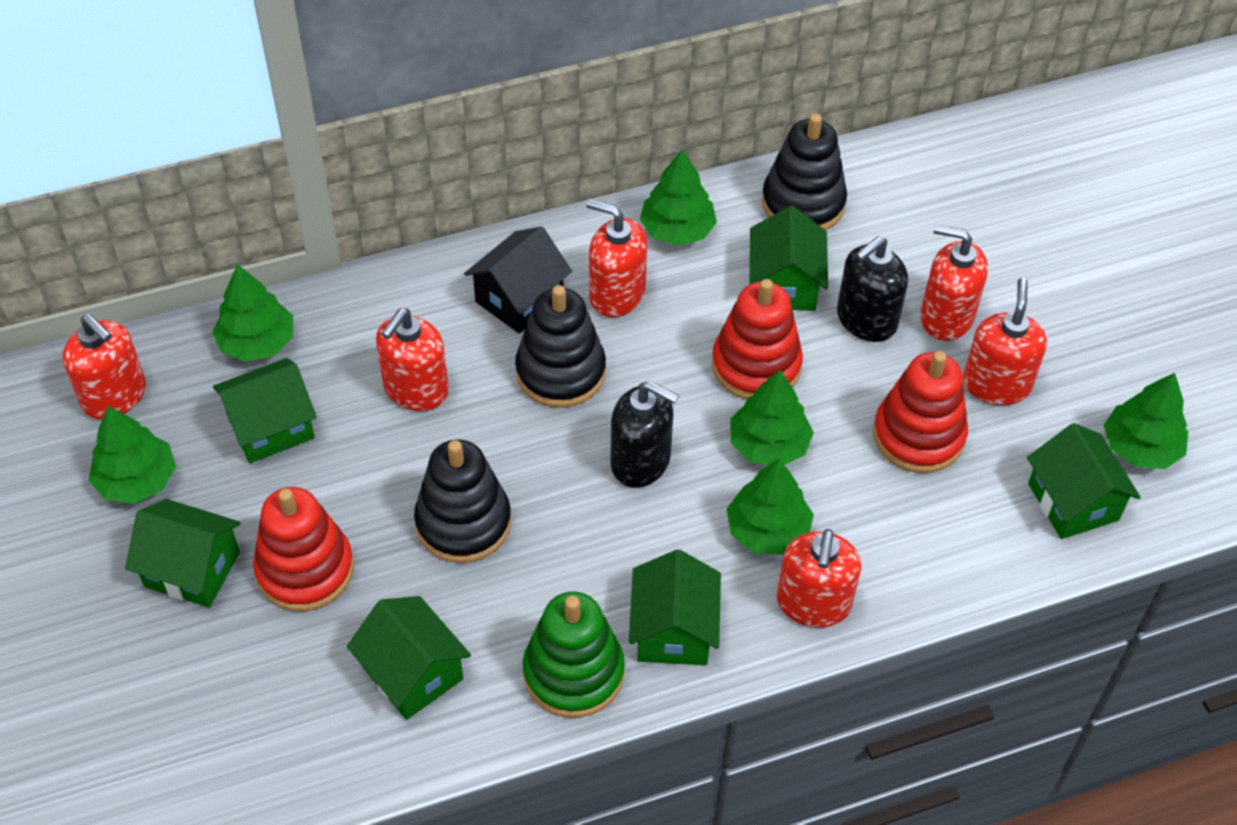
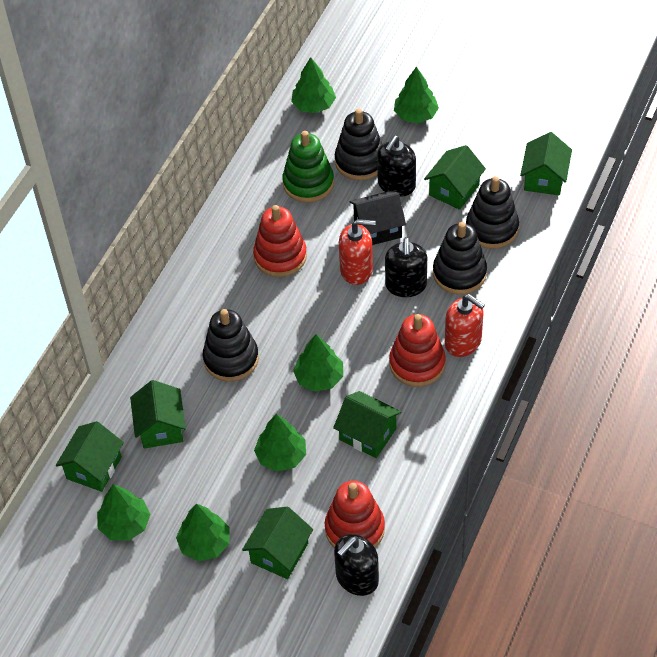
black soap dispenser: [610,381,679,488] [837,236,908,342] = 2 -> [334,534,379,596] [377,136,416,197] [385,237,427,297] = 3
black stacking toy: [414,439,511,563] [515,285,606,408] [762,113,847,230] = 3 -> [203,309,259,382] [335,109,383,180] [433,222,487,294] [466,176,519,249] = 4
red soap dispenser: [63,314,146,419] [376,308,449,411] [586,199,647,317] [777,529,861,628] [920,224,988,341] [963,278,1047,405] = 6 -> [339,219,376,285] [445,294,485,357] = 2

